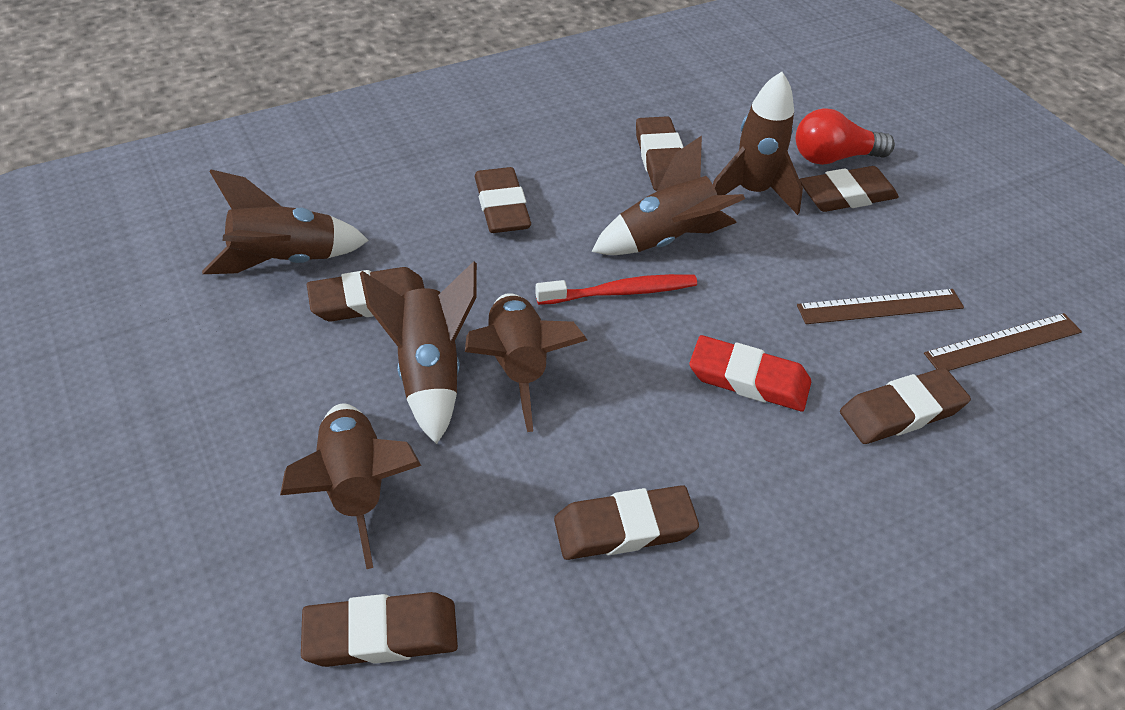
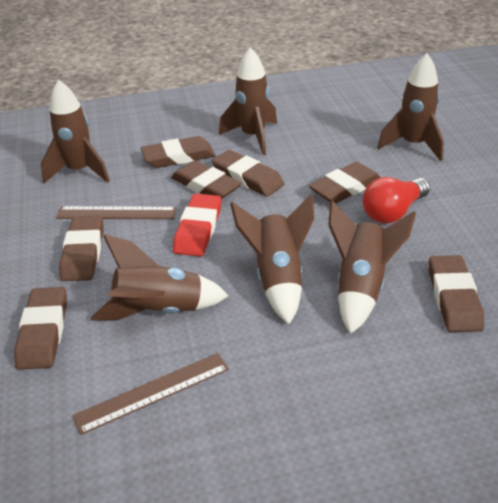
red toothbrush: [535,274,697,305] = 1 -> none = 0

